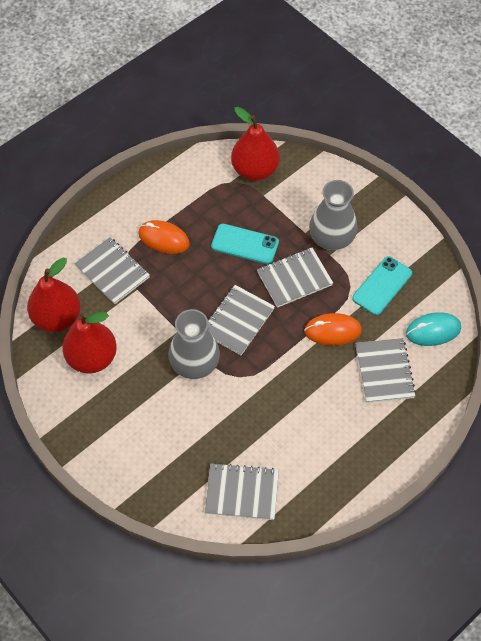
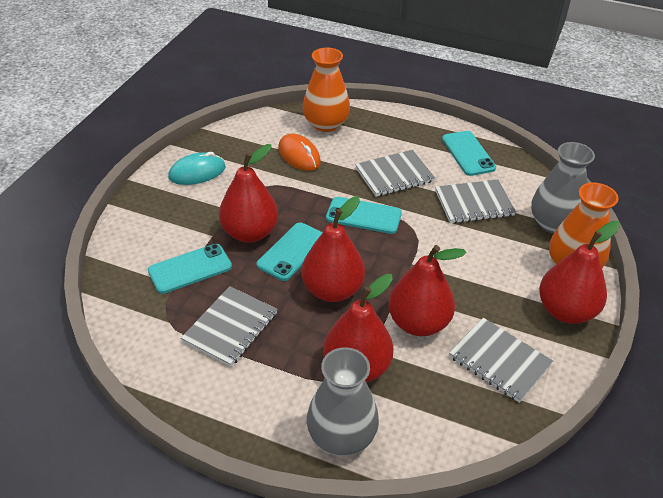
grey notebook: [74,237,150,304] [205,463,279,520] [208,285,275,355] [257,247,333,308] [355,338,416,403] = 5 -> [181,286,277,367] [355,150,435,197] [435,179,516,223] [449,318,553,403] = 4
orange mouse: [138,220,190,254] [304,313,362,346] = 2 -> [278,133,321,171] = 1
orange vase: none = 0 -> [303,48,350,132] [549,183,619,268] = 2
red pear: [27,258,81,332] [62,312,117,373] [231,107,280,181] = 3 -> [219,144,278,243] [302,196,365,302] [323,274,394,383] [388,245,467,336] [539,221,620,324] = 5
turquoise phone: [211,224,279,264] [352,256,412,315] = 2 -> [148,244,232,294] [257,222,323,281] [326,197,402,234] [442,131,496,176] = 4

